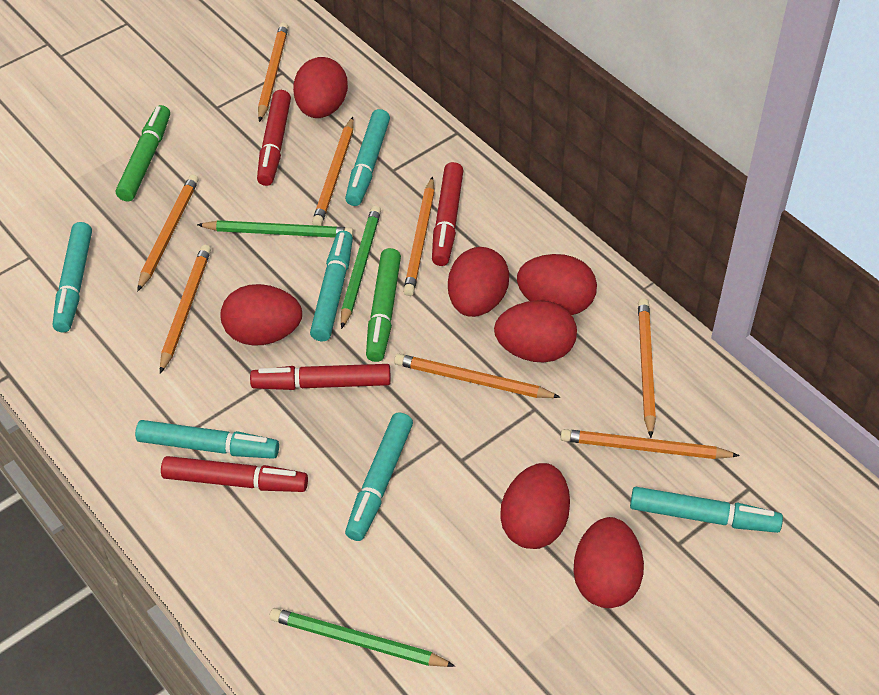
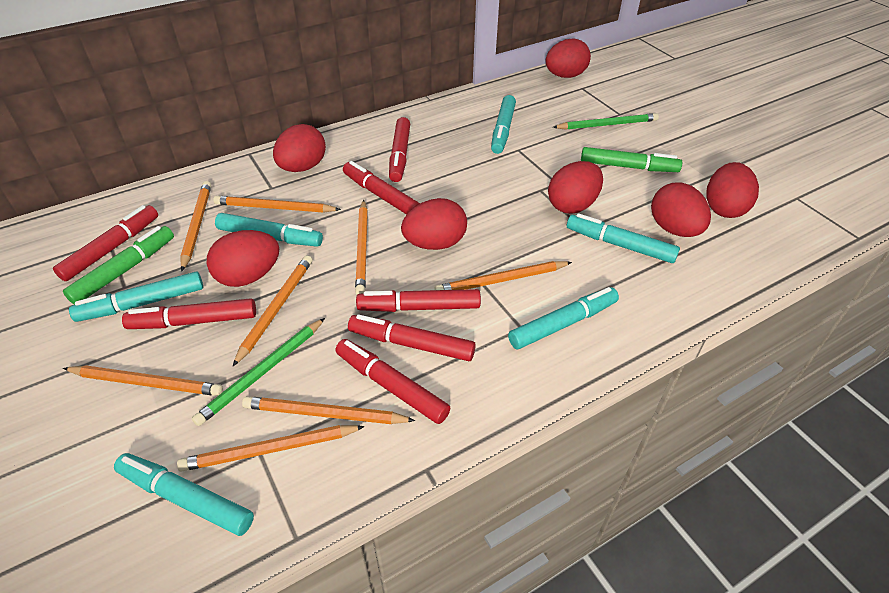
green pencil: [197,220,354,238] [269,608,455,667] [341,205,381,329] = 3 -> [192,318,325,426] [553,113,659,130] = 2
red marker: [161,456,308,492] [250,364,391,390] [257,90,291,186] [432,162,463,266] = 4 -> [53,205,158,281] [122,298,256,329] [335,339,450,424] [343,161,420,215] [348,314,476,361] [356,289,481,312] [389,117,410,182] = 7

